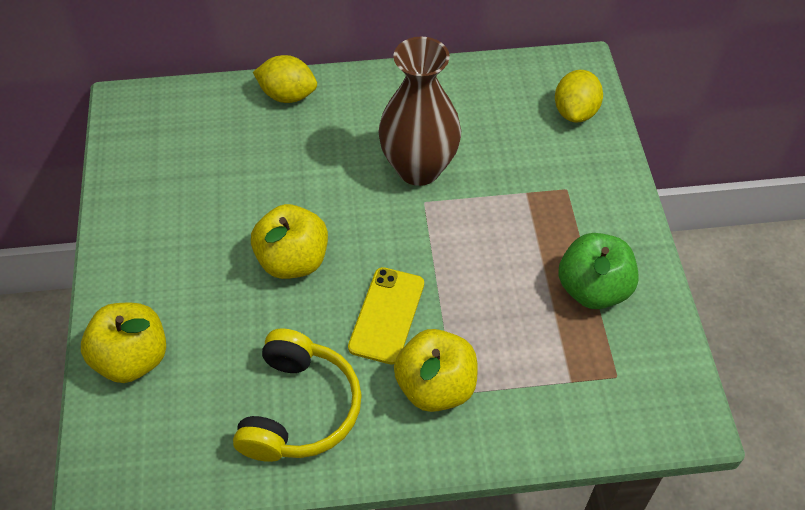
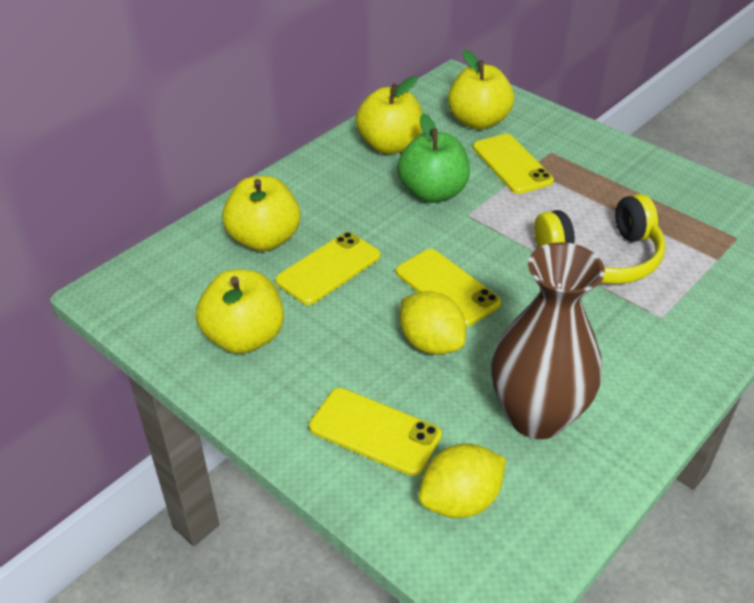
yellow apple: [81,302,166,383] [251,204,328,279] [394,329,478,412] = 3 -> [196,270,284,354] [222,176,300,251] [356,76,423,154] [448,49,514,130] = 4
yellow phone: [348,267,424,365] = 1 -> [275,232,380,305] [309,388,442,476] [396,249,501,327] [473,134,554,194] = 4

